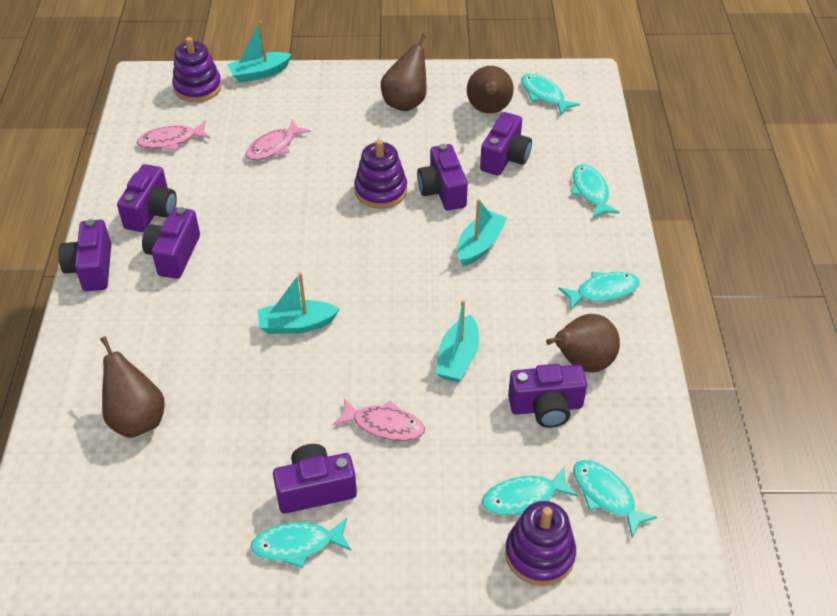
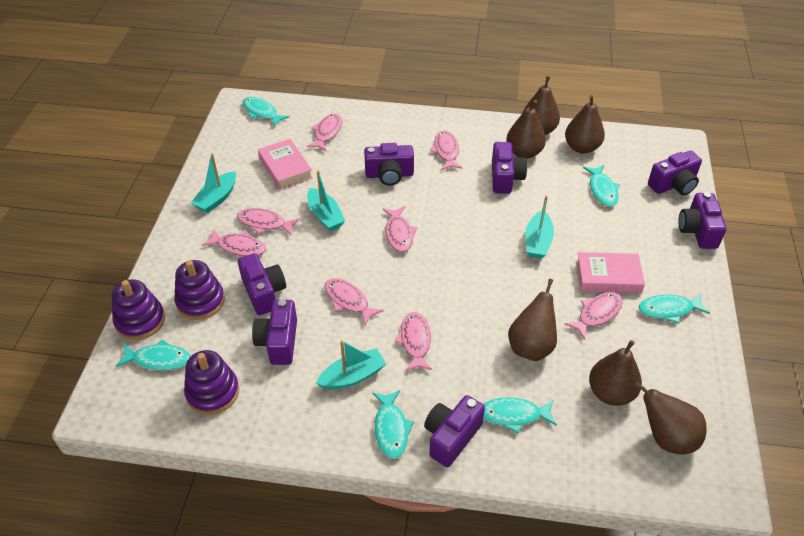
brown pear: [100,337,165,438] [381,33,427,111] [467,66,514,113] [546,314,620,373] = 4 -> [506,100,546,159] [508,279,557,361] [522,76,560,135] [565,95,605,154] [589,340,642,406] [634,382,707,454] = 6
pink book: none = 0 -> [258,139,313,190] [576,252,645,293] = 2
pink fish: [137,121,211,151] [246,119,310,161] [333,398,425,441] = 3 -> [202,229,266,257] [237,208,300,235] [307,114,342,152] [325,278,384,326] [382,206,417,252] [394,312,433,371] [430,131,463,170] [564,292,623,340] = 8

